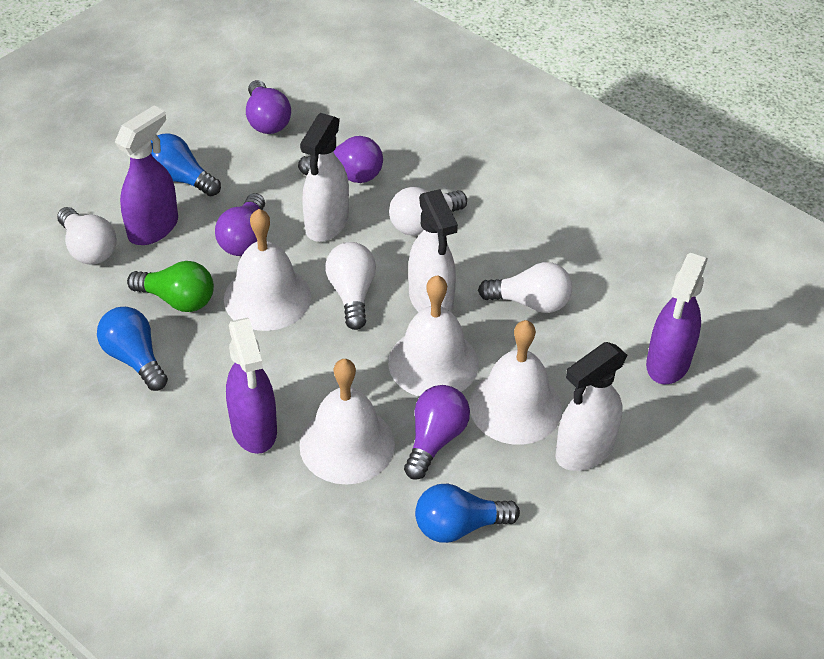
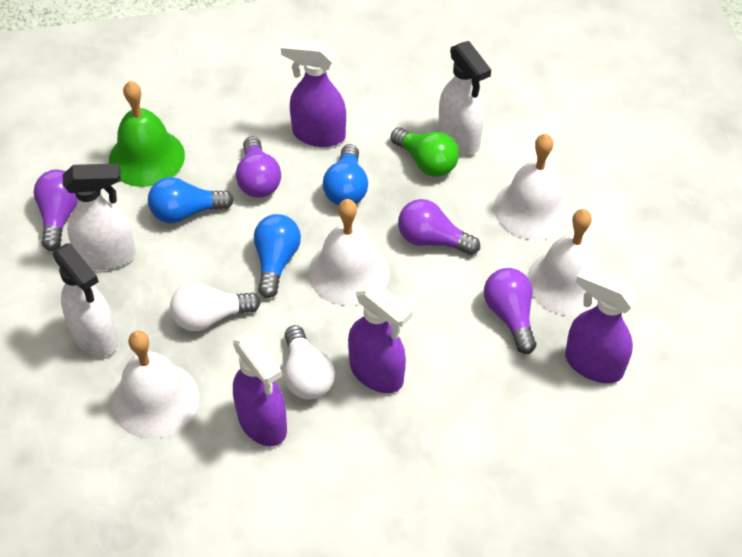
green bell: none = 0 -> [109,81,185,187] = 1
purple spray bottle: [115,106,178,245] [226,318,277,454] [646,253,708,384] = 3 -> [233,332,287,446] [281,39,346,147] [348,282,413,393] [565,266,638,383] = 4
white light bulb: [57,207,117,265] [325,242,376,330] [389,187,467,236] [478,262,572,313] = 4 -> [170,282,261,331] [284,325,335,400] = 2

